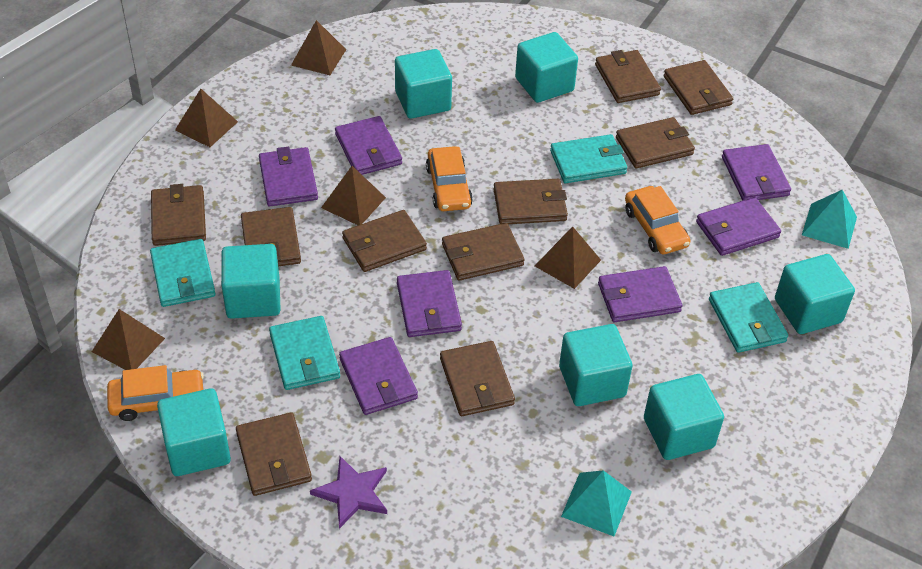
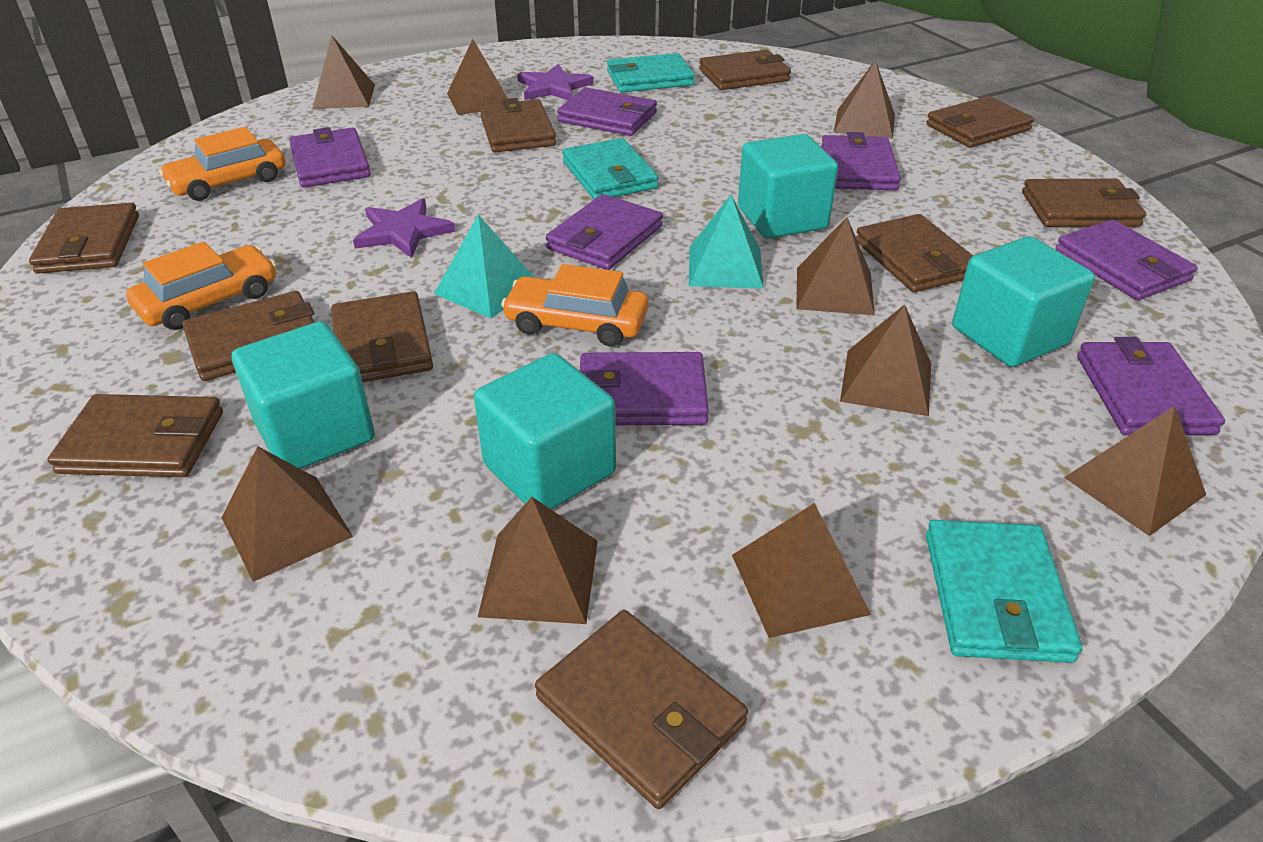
brown pyramid: [92,309,165,370] [175,89,238,147] [291,20,346,75] [321,166,386,225] [535,227,601,289] = 5 -> [221,446,353,582] [312,36,375,109] [447,39,508,115] [478,497,598,624] [732,503,871,638] [796,217,875,315] [833,60,895,139] [840,304,931,416] [1064,406,1206,536] = 9
purple star: [310,456,387,529] = 1 -> [353,198,455,258] [517,64,594,100] = 2
turquoise cube: [157,388,231,476] [221,244,281,319] [395,49,452,119] [515,32,578,103] [559,324,633,406] [644,374,724,460] [775,254,855,334] = 7 -> [232,321,375,469] [474,353,616,509] [738,134,838,239] [952,236,1095,367] = 4
turquoise wallet: [150,239,215,307] [269,316,340,390] [550,134,627,183] [709,282,788,353] = 4 -> [562,138,659,200] [607,53,695,92] [926,520,1083,663] = 3

